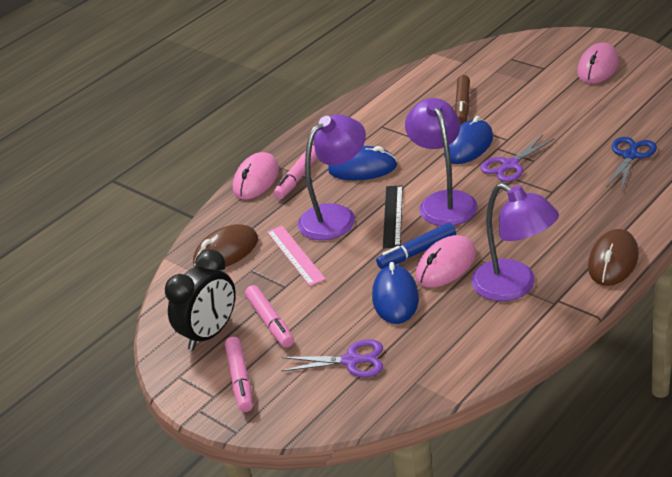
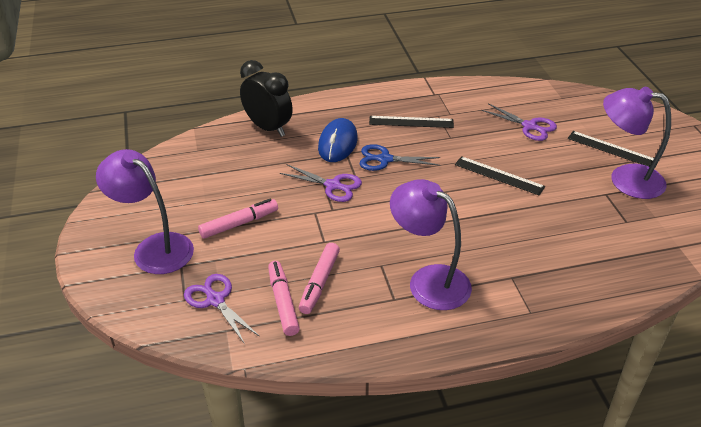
black ruler: [383,185,403,248] = 1 -> [369,116,454,128] [455,156,545,195] [568,131,655,167] = 3
blue marker: [376,223,456,269] = 1 -> none = 0
blue mouse: [328,146,397,180] [372,262,419,324] [444,116,493,164] = 3 -> [318,118,358,162] = 1
brown marker: [455,75,470,125] = 1 -> none = 0
brown mouse: [193,224,258,267] [588,229,639,286] = 2 -> none = 0
pink mouse: [233,152,279,199] [416,235,476,287] [577,42,619,84] = 3 -> none = 0
pink ruler: [267,226,326,286] = 1 -> none = 0
purple scissors: [281,339,383,377] [481,135,554,182] = 2 -> [184,274,260,344] [280,164,362,202] [481,103,557,141] = 3

